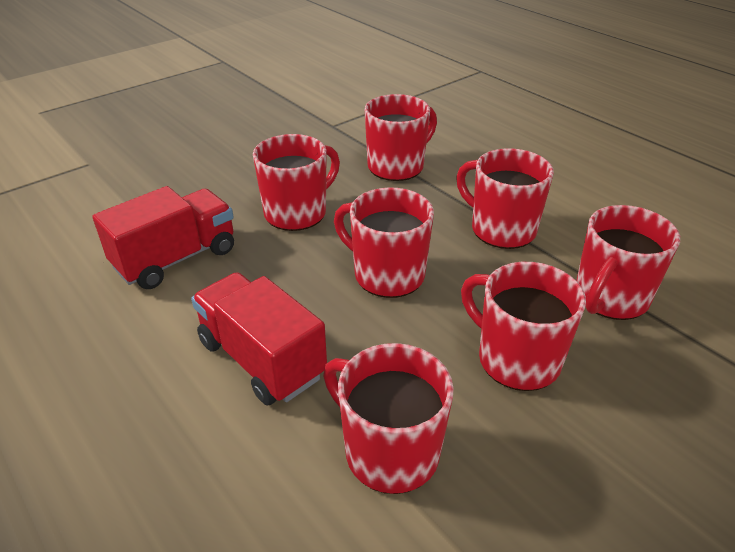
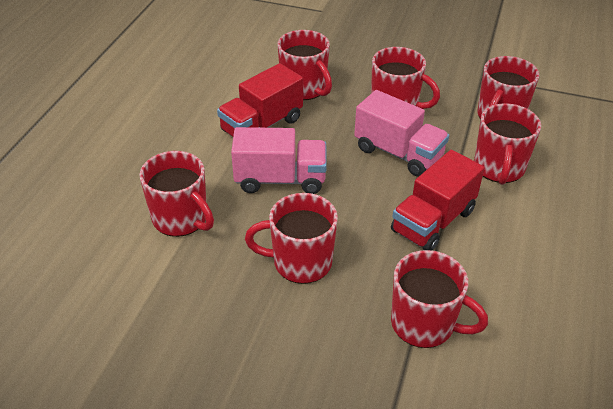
pink truck: none = 0 -> [231,127,327,194] [354,90,449,177] = 2

